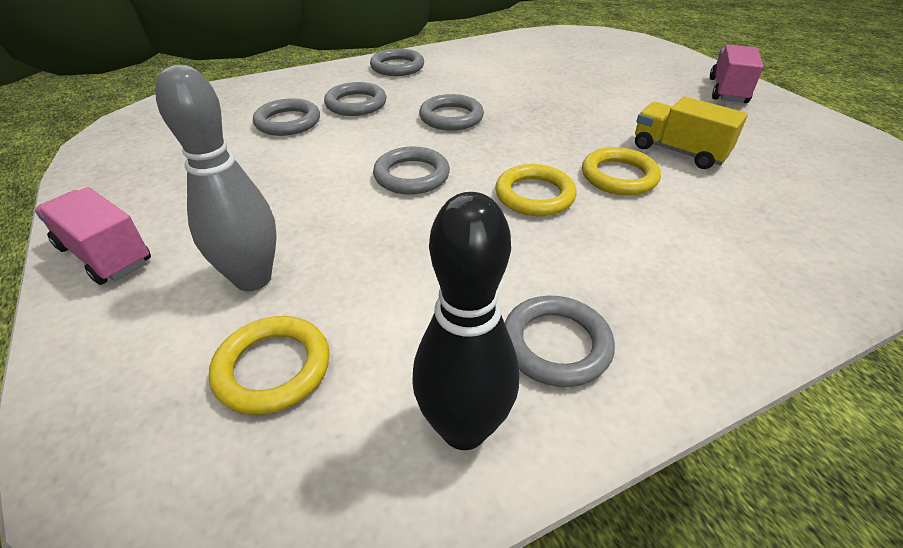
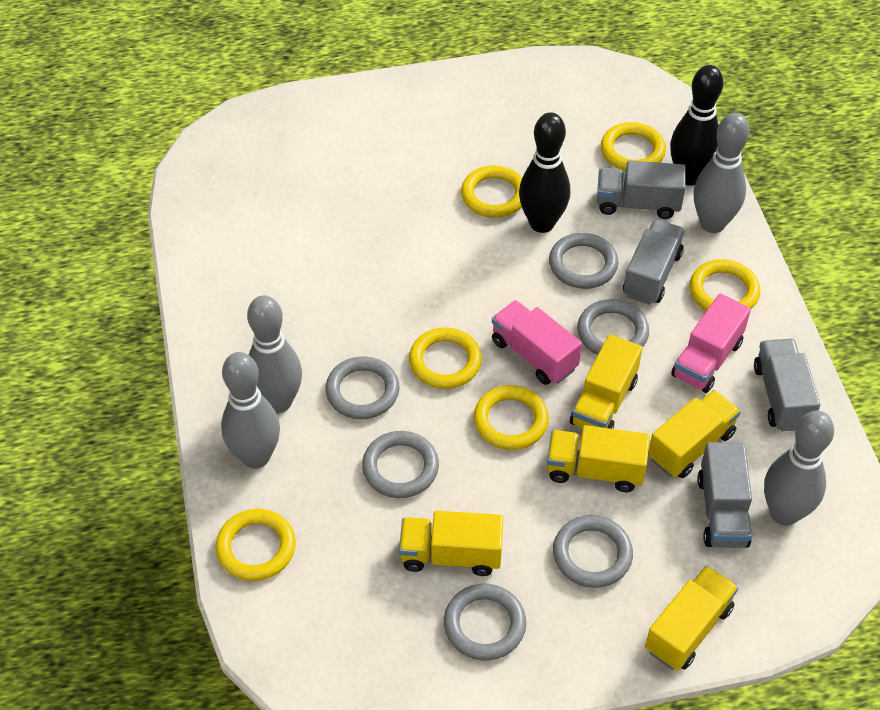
black bowling pin: [412,192,519,450] = 1 -> [519,112,570,233] [670,65,723,186] = 2
grey bowling pin: [155,65,277,291] = 1 -> [221,352,280,469] [247,295,302,413] [694,113,749,233] [764,411,834,526] = 4
grey truck: none = 0 -> [597,160,686,219] [623,219,685,305] [697,442,752,548] [754,339,820,431] = 4
yellow ring: [209,316,330,415] [495,164,577,216] [582,147,661,195] = 3 -> [216,509,296,581] [409,327,482,389] [461,165,522,218] [474,385,549,450] [601,122,666,171] [690,259,760,311] = 6
yellow truck: [635,96,748,169] = 1 -> [399,511,503,576] [547,425,650,492] [570,334,643,429] [645,566,738,671] [648,390,741,478] = 5

